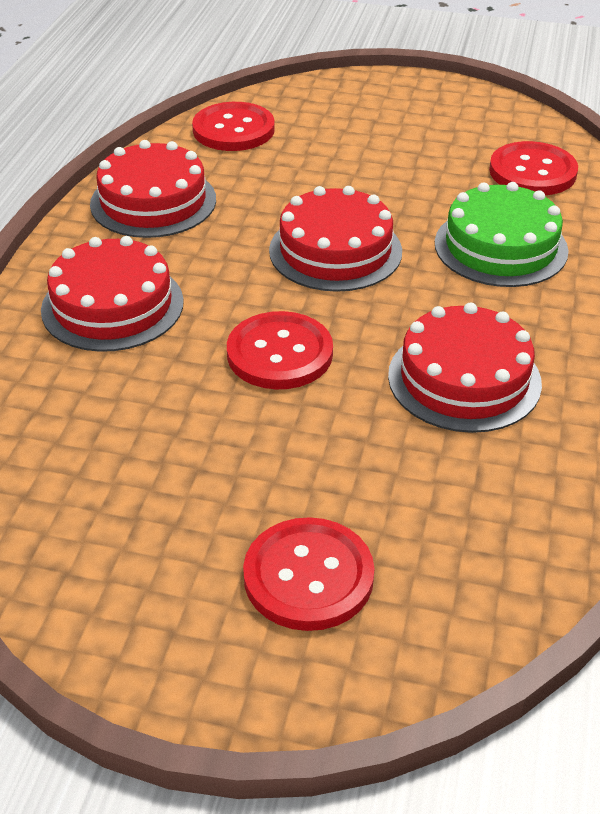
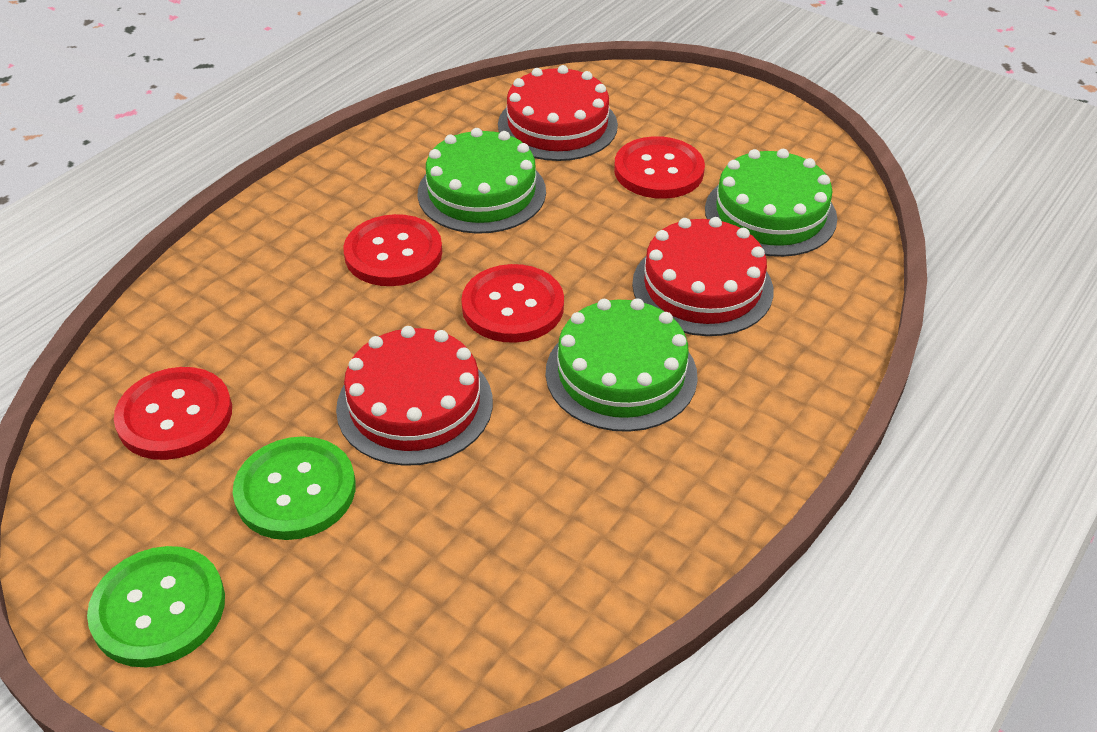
green button: none = 0 -> [87,546,225,667] [233,436,355,540] = 2
green cake: [435,182,568,287] = 1 -> [418,128,546,234] [546,298,698,432] [705,149,837,257] = 3
red cake: [41,236,184,352] [90,140,216,238] [269,186,402,292] [388,303,542,433] = 4 -> [336,326,493,466] [498,65,618,161] [632,217,774,336] = 3

